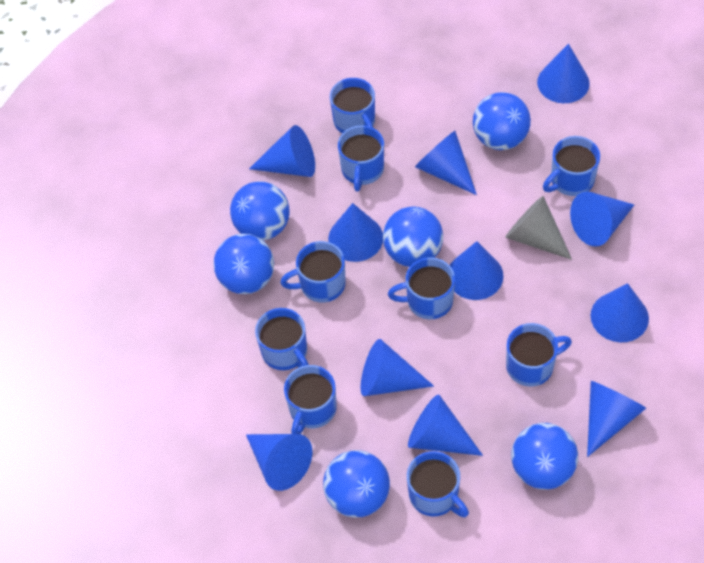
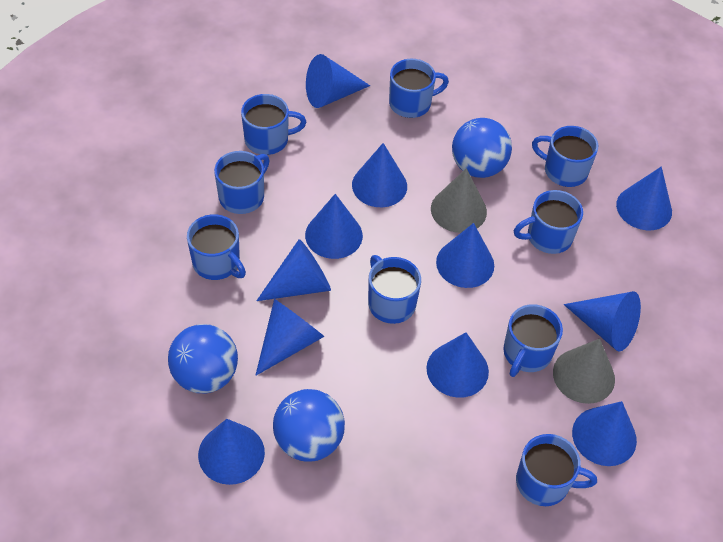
blue ball: [213,234,274,294] [230,181,290,240] [323,450,390,517] [383,207,443,267] [473,92,531,150] [511,423,578,490] = 6 -> [168,324,238,393] [273,389,345,462] [452,118,512,178] = 3
grey cone: [505,196,572,260] = 1 -> [431,168,487,233] [553,339,615,404] = 2

